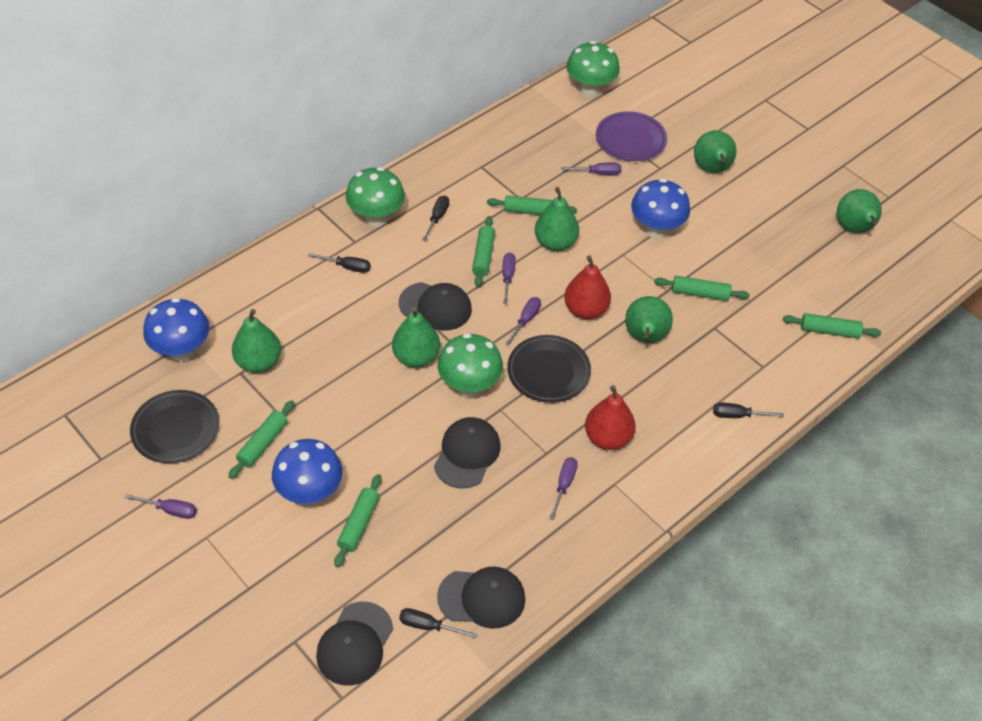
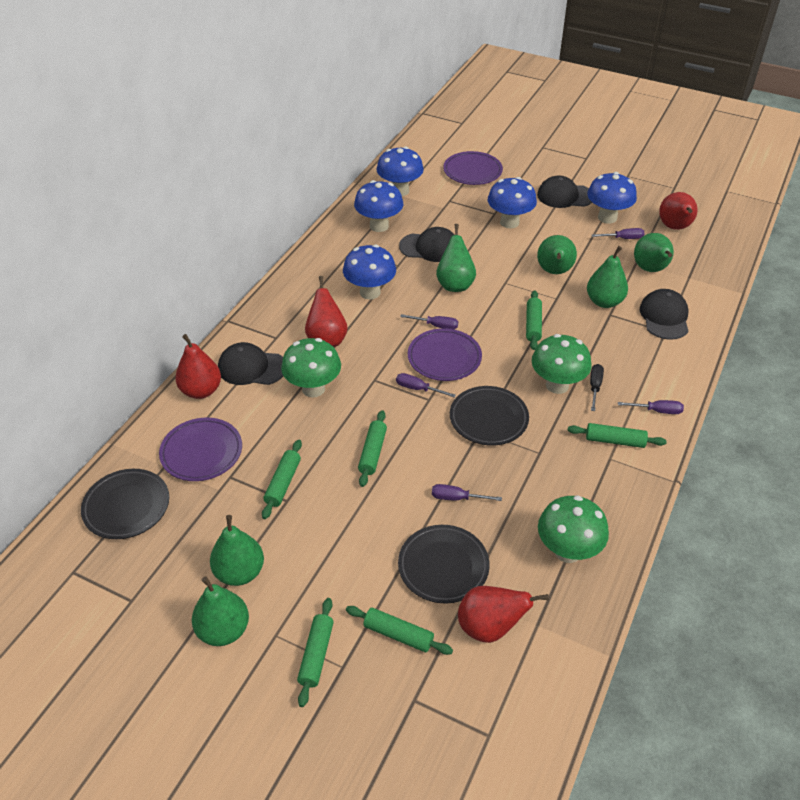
black plate: [130,390,219,463] [507,335,591,403] = 2 -> [81,469,169,539] [398,525,490,604] [450,386,529,446] = 3
black screwdriver: [308,253,371,273] [399,608,477,638] [422,196,449,241] [713,403,784,418] = 4 -> [590,364,604,411] = 1
blue mushroom: [143,298,209,362] [272,439,343,505] [631,179,690,239] = 3 -> [343,244,396,300] [354,180,404,232] [377,147,424,196] [488,177,537,229] [587,172,637,223] = 5
purple plate: [596,111,667,161] = 1 -> [159,417,242,481] [408,328,482,381] [443,151,503,185] = 3
red pear: [564,255,611,319] [585,385,636,450] = 2 -> [175,334,221,399] [305,276,348,347] [458,586,549,643] [659,192,697,230] = 4

